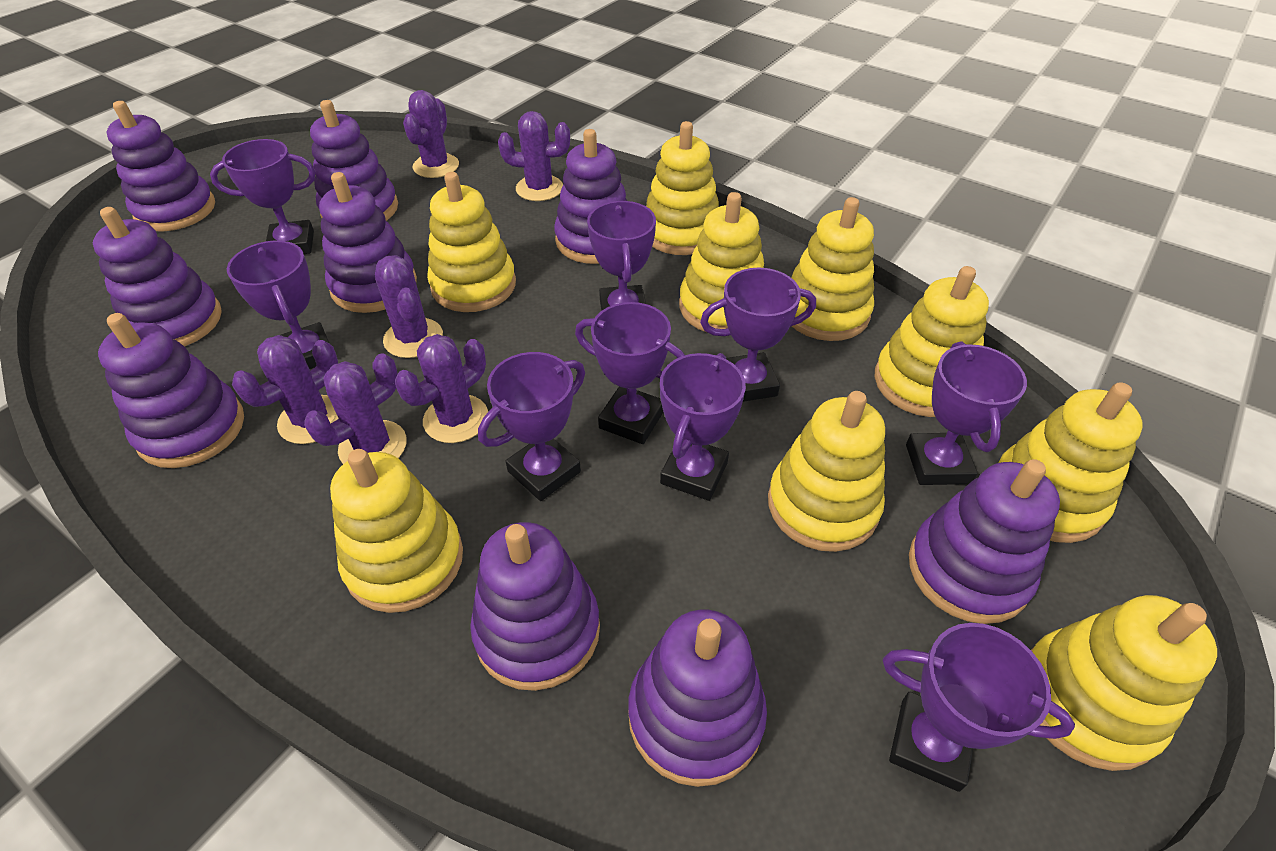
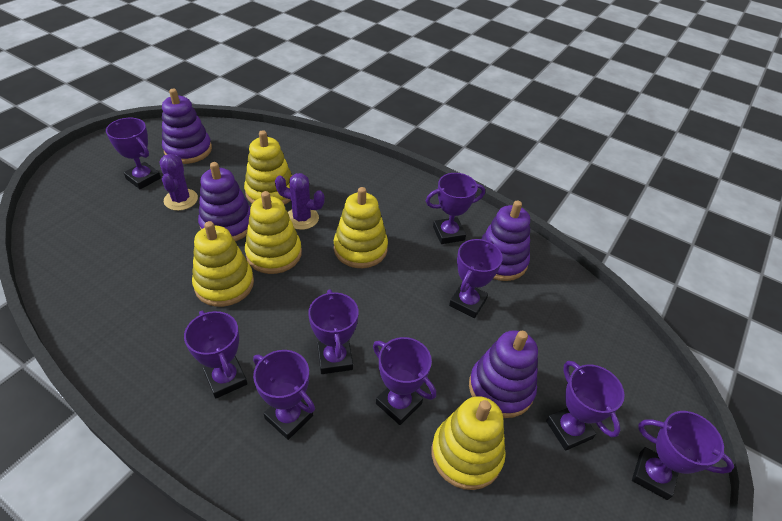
purple cactus: [232,335,339,444] [304,353,407,464] [375,255,443,358] [395,334,488,443] [403,90,459,178] [498,111,570,201] = 6 -> [159,154,198,211] [275,173,325,230] = 2
purple stacking toy: [93,207,222,347] [98,313,244,468] [106,101,215,232] [310,100,398,221] [319,172,417,313] [470,522,600,691] [554,129,627,264] [628,610,767,787] [909,459,1060,624] = 9 -> [162,89,212,164] [198,162,251,241] [469,330,538,418] [481,200,530,281] = 4
yellow stacking toy: [330,449,463,613] [427,172,516,312] [646,121,719,255] [679,192,764,332] [768,391,885,552] [792,197,874,341] [875,266,989,417] [999,382,1143,543] [1031,595,1217,771] = 9 -> [192,221,254,307] [244,130,292,205] [245,191,302,274] [334,187,388,268] [432,396,506,490] = 5

